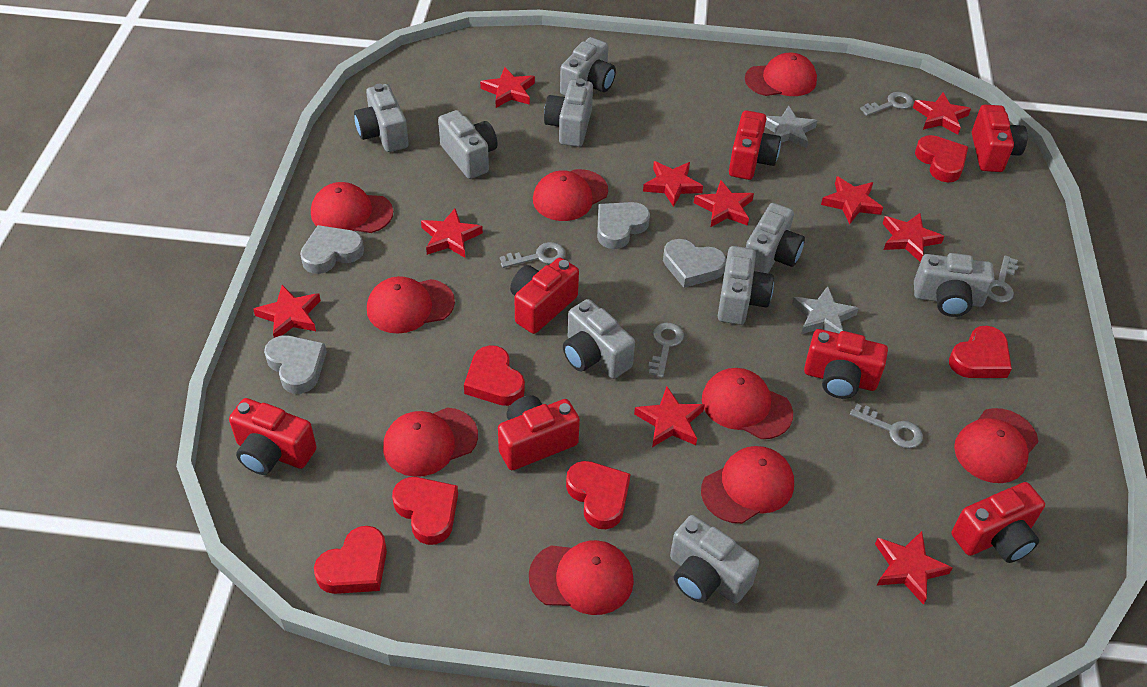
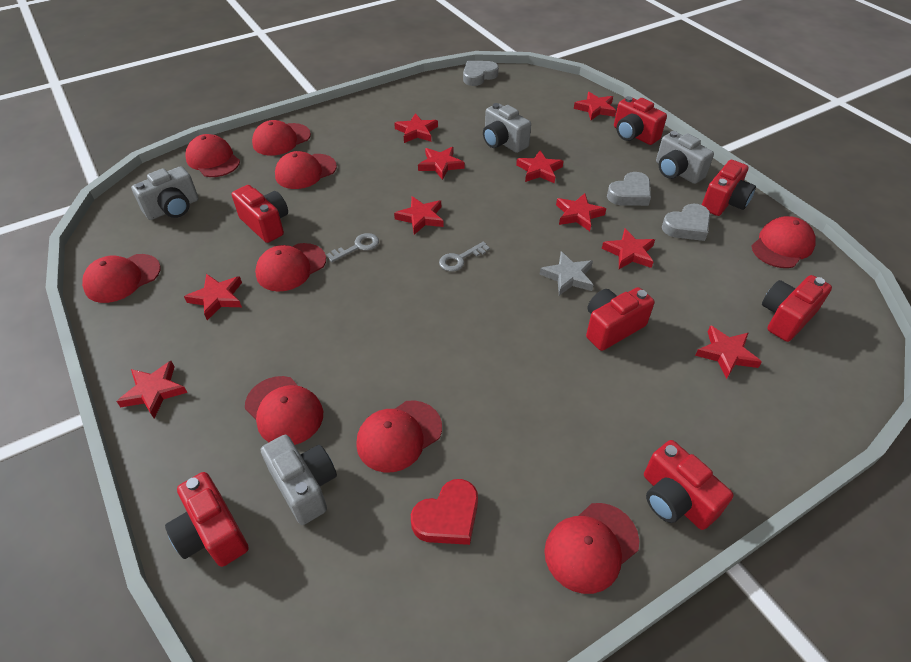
grey camera: [354,84,409,152] [438,110,498,179] [544,79,593,147] [560,37,616,96] [563,299,635,379] [670,515,759,604] [718,246,774,325] [746,203,805,273] [914,253,994,317] = 9 -> [131,166,199,220] [261,435,337,525] [483,103,531,153] [656,131,714,184] = 4
grey heart: [264,335,327,394] [300,225,364,274] [597,202,650,249] [663,239,726,288] = 4 -> [463,61,499,86] [607,172,651,206] [662,204,710,241] = 3
grey key: [500,242,565,268] [648,323,684,378] [850,404,923,448] [860,92,913,116] [988,255,1018,303] = 5 -> [326,233,379,262] [439,242,490,272] = 2
grey star: [765,105,818,149] [792,286,859,334] = 2 -> [539,251,593,296] = 1
red heart: [314,526,387,594] [392,477,458,545] [464,345,525,406] [566,461,631,529] [915,135,968,182] [949,326,1012,378] = 6 -> [411,479,478,545] = 1

